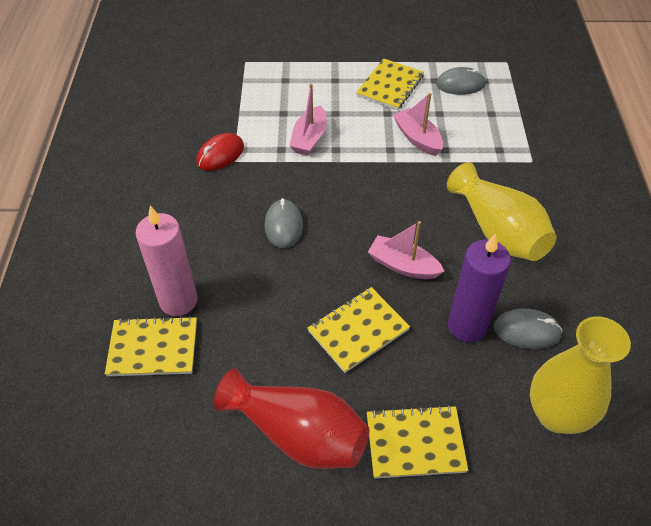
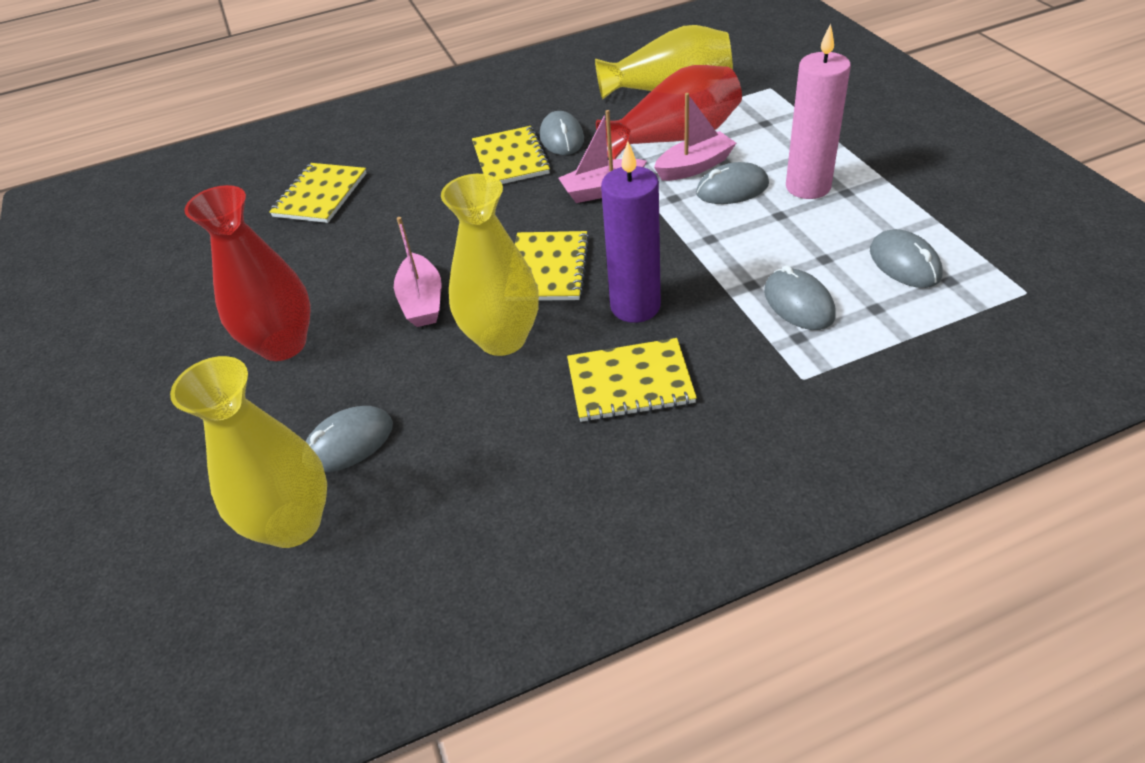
grey mouse: [264,198,303,248] [436,67,487,95] [493,309,563,349] = 3 -> [305,406,393,472] [540,111,584,155] [696,162,769,204] [764,265,836,330] [870,229,943,288] = 5
red mouse: [196,133,244,171] = 1 -> none = 0
red vase: [214,369,370,469] = 1 -> [184,185,311,361] [596,65,742,159] = 2
yellow vase: [447,162,556,261] [530,316,631,434] = 2 -> [170,356,327,548] [441,174,539,356] [595,25,733,99] = 3

